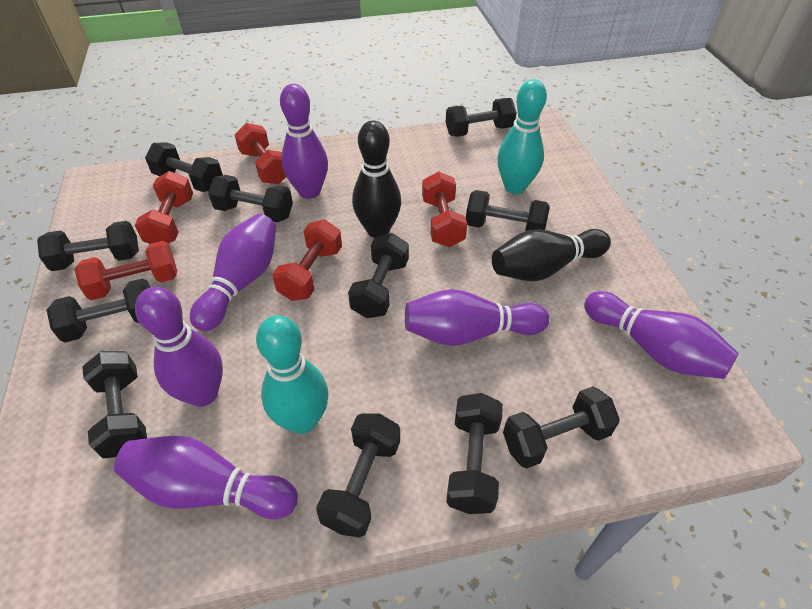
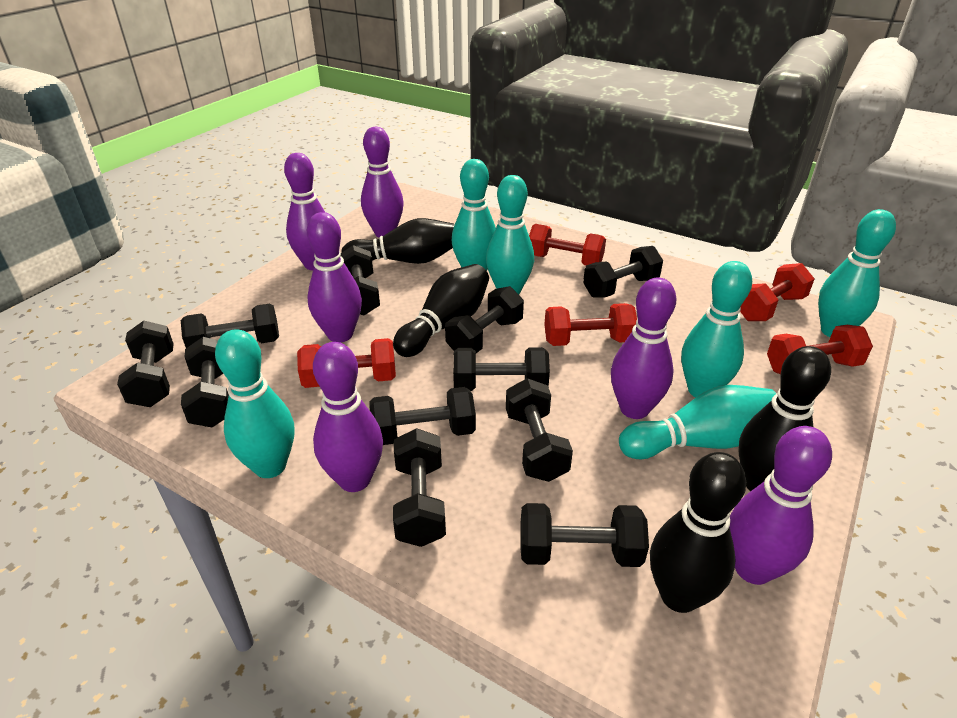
black bowling pin: [352,121,401,238] [492,229,611,281] = 2 -> [341,218,454,264] [393,264,489,357] [650,452,746,613] [738,346,831,491] = 4
turquoise bowling pin: [256,315,328,434] [497,79,547,194] = 2 -> [215,329,294,478] [452,159,496,271] [486,175,534,294] [619,385,777,459] [681,261,752,397] [818,209,896,337] = 6

